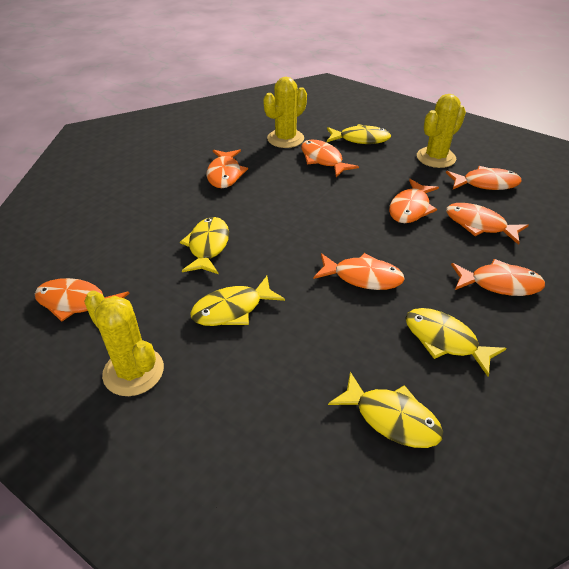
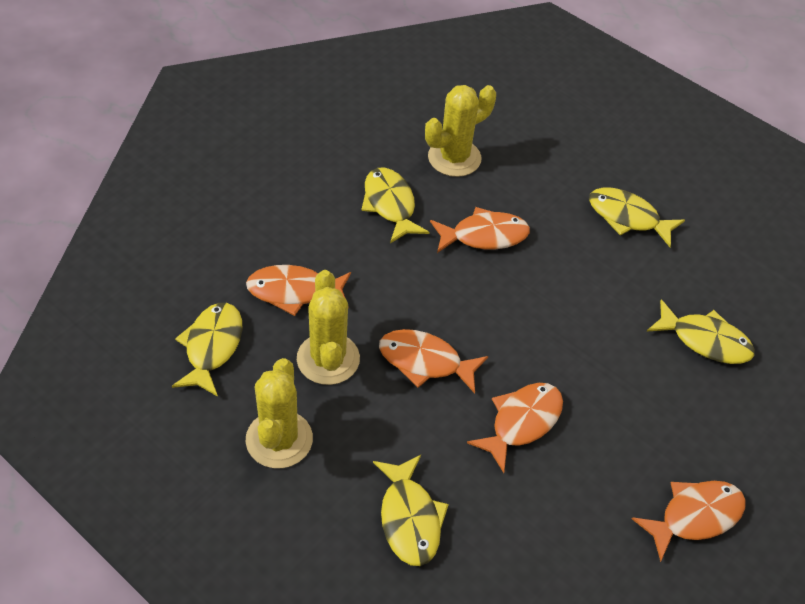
orange fish: [35,278,130,322] [207,150,248,188] [301,140,359,177] [313,253,405,290] [389,179,439,223] [446,166,522,190] [446,203,529,245] [451,259,545,296] = 8 -> [246,265,351,316] [379,329,488,394] [430,207,530,253] [467,383,563,473] [632,481,746,562] = 5

